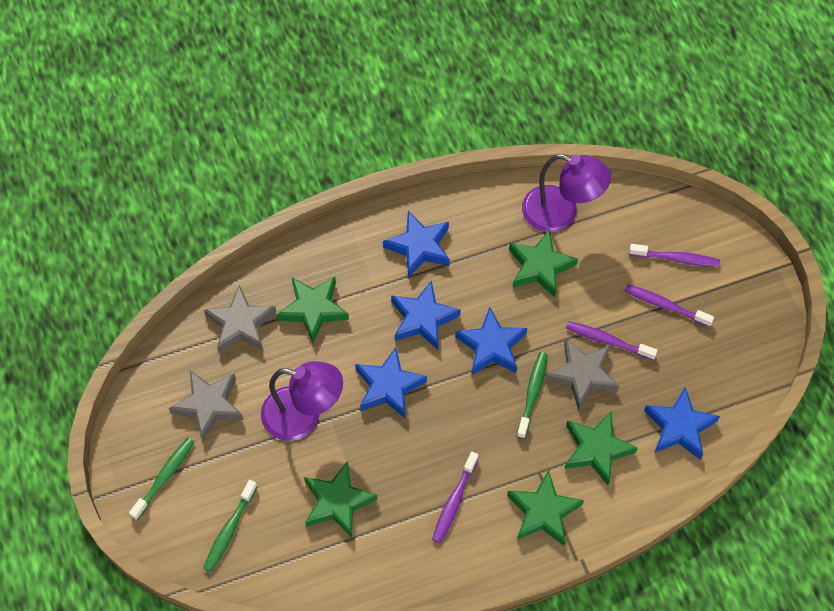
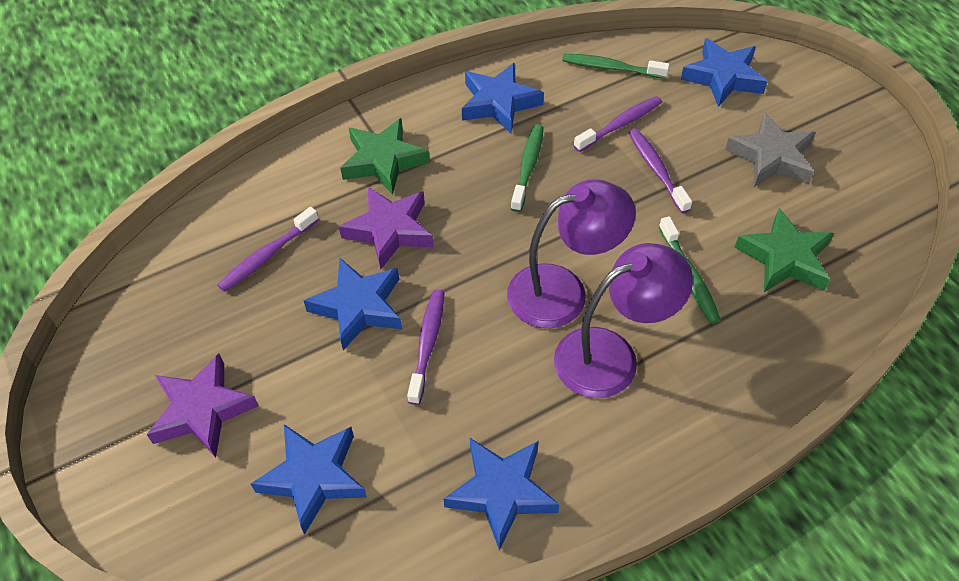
green star: [277,277,349,343] [304,461,378,538] [507,470,584,546] [509,230,578,297] [564,411,638,485] = 5 -> [340,118,430,195] [734,208,834,292] = 2
grey star: [169,370,244,441] [204,285,276,353] [545,338,619,410] = 3 -> [725,112,816,187] = 1
purple star: none = 0 -> [147,354,259,458] [339,187,433,269] = 2

